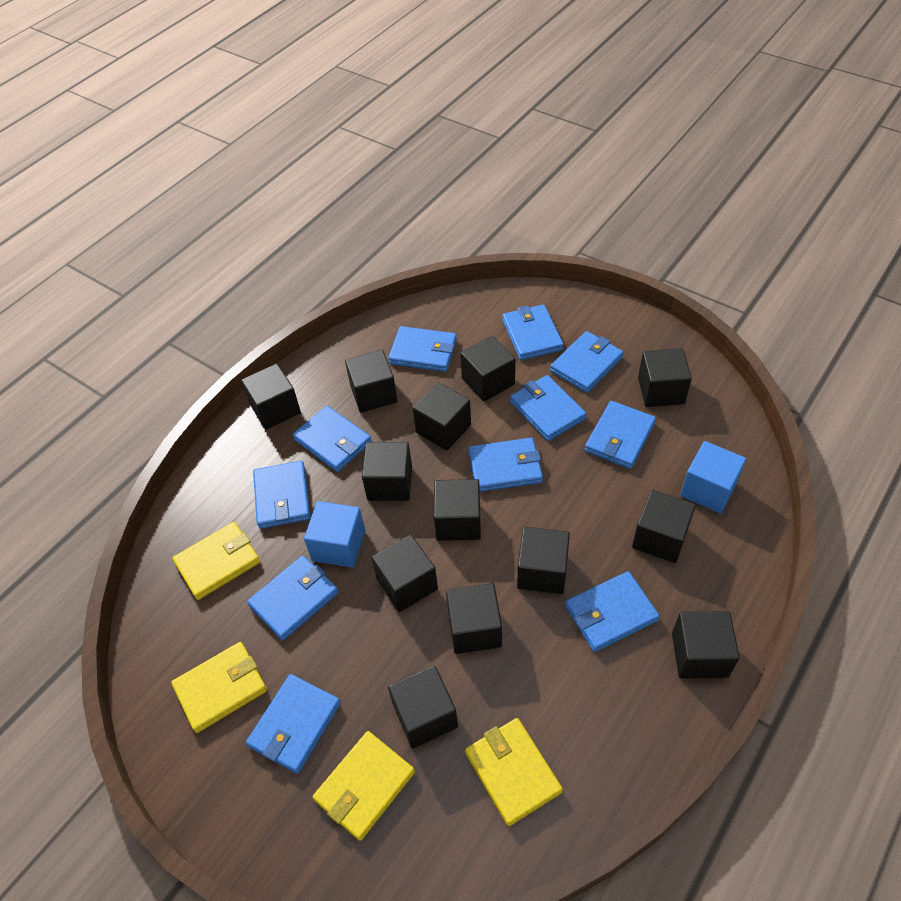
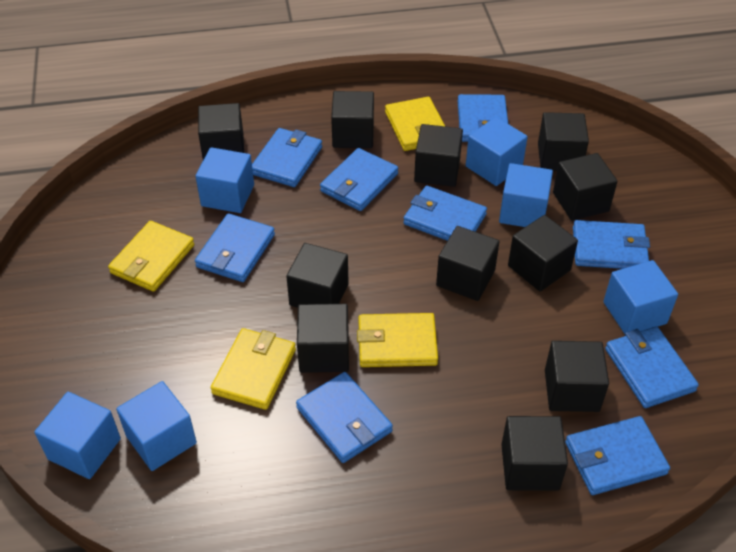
black cube: [241,364,301,430] [345,350,397,413] [362,442,412,501] [371,534,438,612] [388,665,458,749] [413,382,471,451] [434,479,481,541] [446,583,502,654] [460,336,515,402] [517,527,570,594] [632,490,696,563] [638,348,692,407] [672,611,740,678] = 13 -> [198,103,244,160] [286,243,349,308] [297,304,349,373] [331,91,374,148] [414,124,463,187] [436,226,500,301] [501,416,568,490] [508,215,578,291] [538,112,589,171] [545,341,609,412] [553,153,618,221] = 11
blue cube: [304,501,365,568] [680,441,746,514] = 2 -> [34,392,121,479] [116,381,197,471] [195,147,254,213] [466,117,528,186] [499,163,553,227] [603,260,678,334] = 6
blue wallet: [246,674,341,774] [247,555,339,641] [253,461,310,529] [293,406,372,472] [388,326,457,372] [469,438,543,492] [502,304,564,360] [510,375,587,441] [550,331,624,393] [565,571,660,652] [585,401,656,469] = 11 -> [195,213,275,282] [252,128,322,187] [296,372,393,463] [320,148,398,211] [403,186,487,241] [458,94,508,142] [565,416,670,495] [573,220,650,269] [605,326,699,408] = 9

